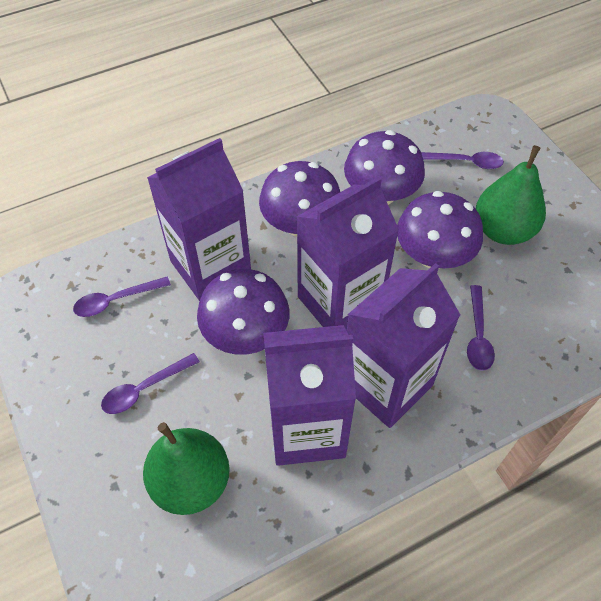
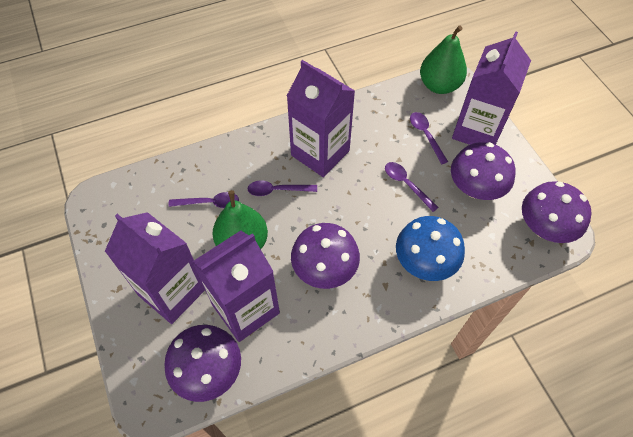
blue mushroom: none = 0 -> [396,216,465,281] = 1

